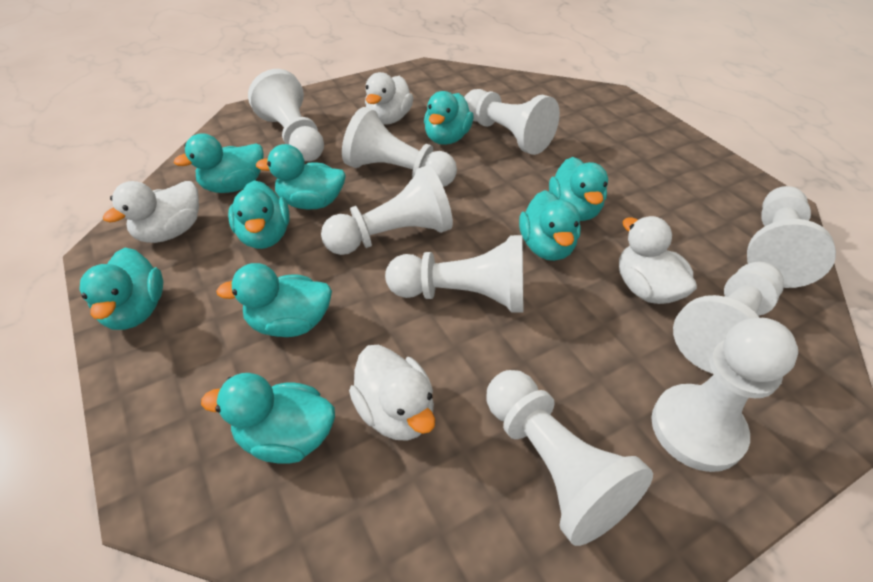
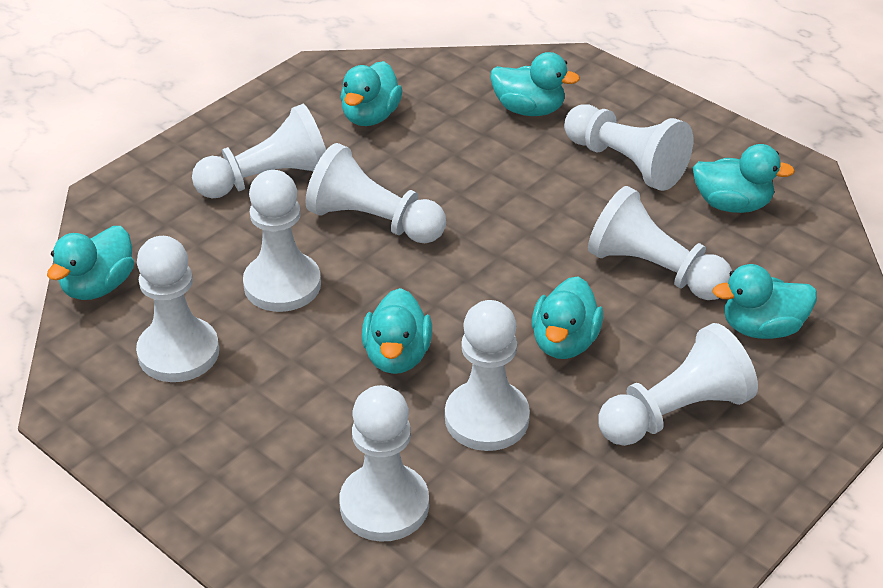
turquoise duck: [79,248,163,330] [174,133,263,193] [201,373,335,464] [216,263,332,337] [228,180,290,249] [256,144,346,210] [424,91,474,145] [519,190,580,261] [549,157,608,221] = 9 -> [47,226,134,300] [340,61,403,126] [362,288,432,374] [490,52,580,116] [532,277,603,359] [693,144,795,213] [713,264,817,339] = 7
white duck: [103,181,199,243] [349,345,435,441] [365,72,413,125] [619,216,697,304] = 4 -> none = 0

